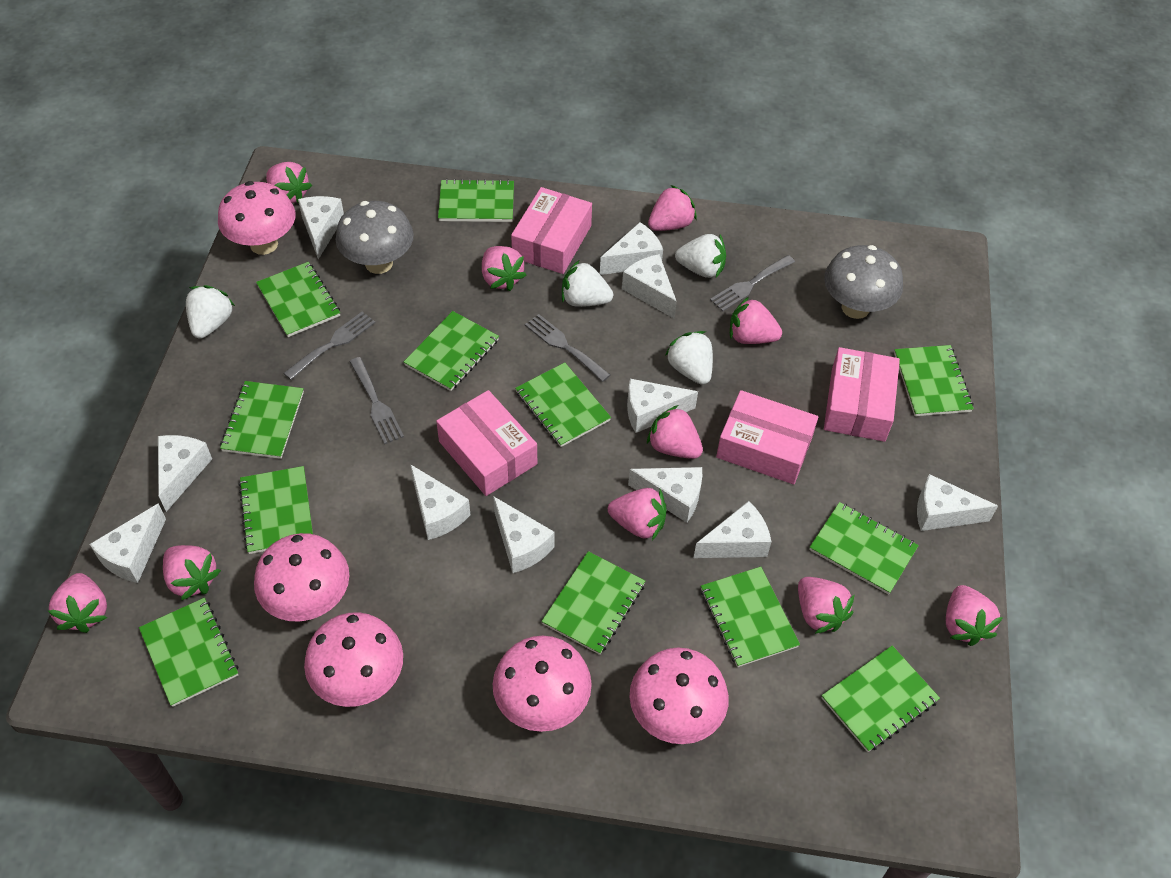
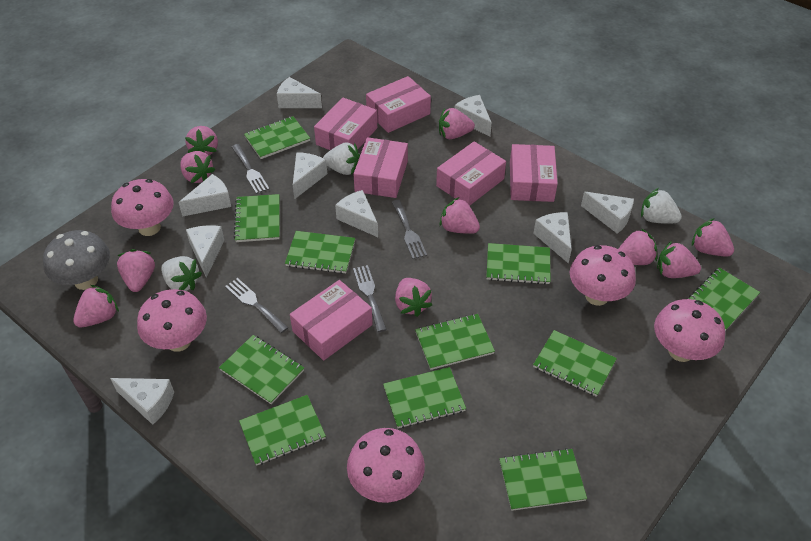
green notebook: [139,598,238,707] [220,381,304,459] [239,466,313,554] [256,262,340,337] [404,311,499,391] [438,179,514,222] [515,362,611,447] [542,551,645,655] [701,567,800,667] [809,502,919,595] [821,646,940,752] [894,345,974,416] = 12 -> [219,335,304,404] [233,194,280,242] [239,395,326,466] [244,116,310,159] [285,231,355,274] [383,367,466,428] [415,314,495,370] [486,243,551,285] [499,448,587,511] [533,330,617,397] [688,268,760,331] = 11
grey mushroom: [336,201,414,274] [824,245,903,319] = 2 -> [43,230,110,290] = 1
pink box: [436,390,537,496] [511,187,592,274] [716,390,818,484] [824,347,900,442] = 4 -> [290,280,373,361] [314,98,377,150] [354,137,408,198] [366,76,431,133] [436,142,506,206] [510,144,558,202] = 6
white cheese: [89,503,166,583] [158,435,212,512] [298,196,344,259] [410,464,470,540] [493,496,555,573] [600,222,663,275] [622,254,677,319] [627,379,698,433] [628,467,702,523] [694,501,771,558] [917,474,998,531] = 11 -> [110,378,174,425] [178,174,231,217] [186,225,225,277] [277,77,322,108] [293,152,327,199] [335,190,378,237] [455,95,492,137] [533,212,572,264] [581,192,634,233] = 9
white strawberry: [186,285,235,339] [562,260,613,307] [665,331,713,385] [675,234,726,278] = 4 -> [161,256,202,291] [323,142,360,175] [641,188,682,224] = 3

